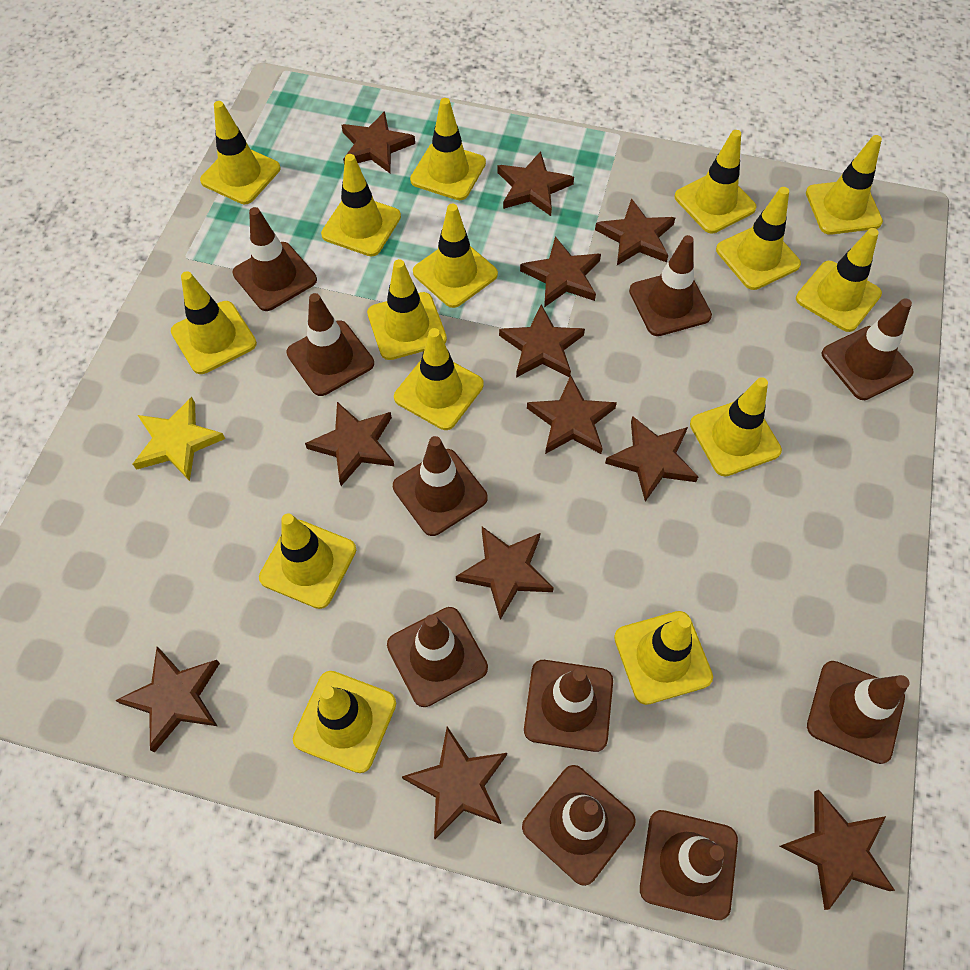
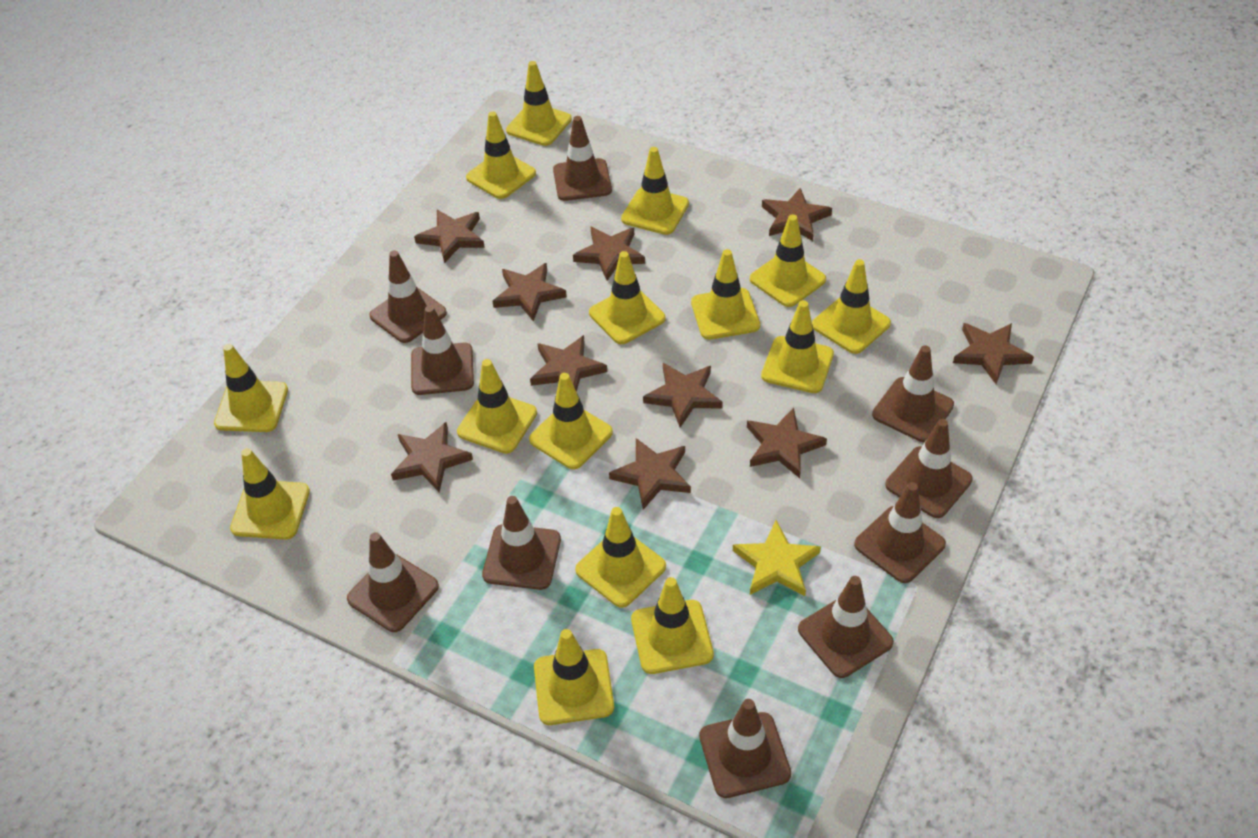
brown star: [115,647,220,753] [305,402,394,486] [341,111,415,173] [402,727,507,839] [456,527,554,620] [497,151,574,216] [499,304,585,378] [520,236,601,307] [527,375,617,454] [595,198,675,265] [605,416,698,502] [779,790,895,910] = 12 -> [391,422,473,492] [414,210,485,263] [492,263,567,321] [530,335,607,392] [573,226,645,281] [609,438,691,510] [643,363,723,427] [747,408,827,478] [762,188,832,241] [953,323,1034,384] = 10

